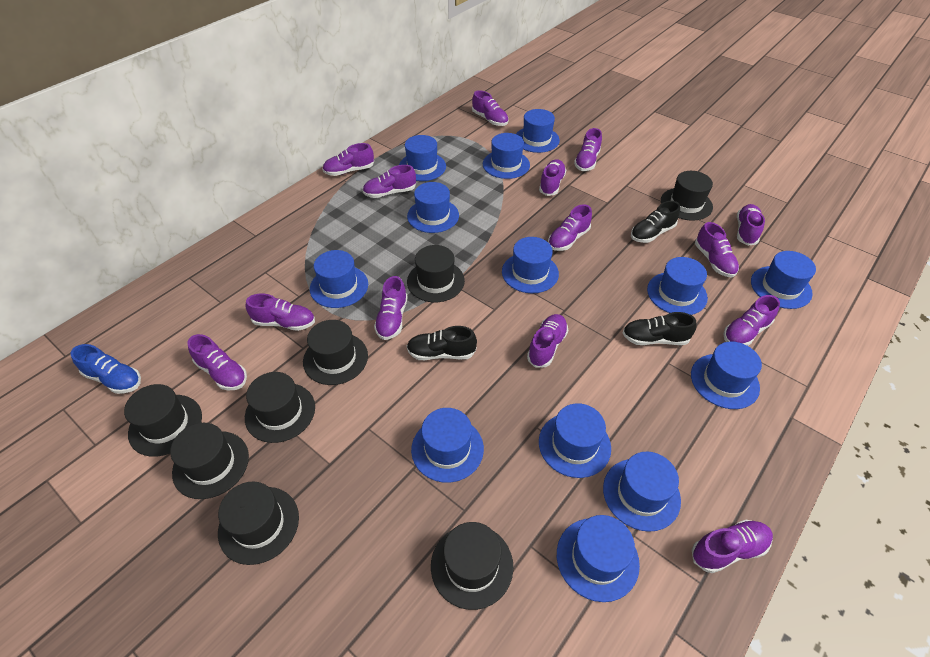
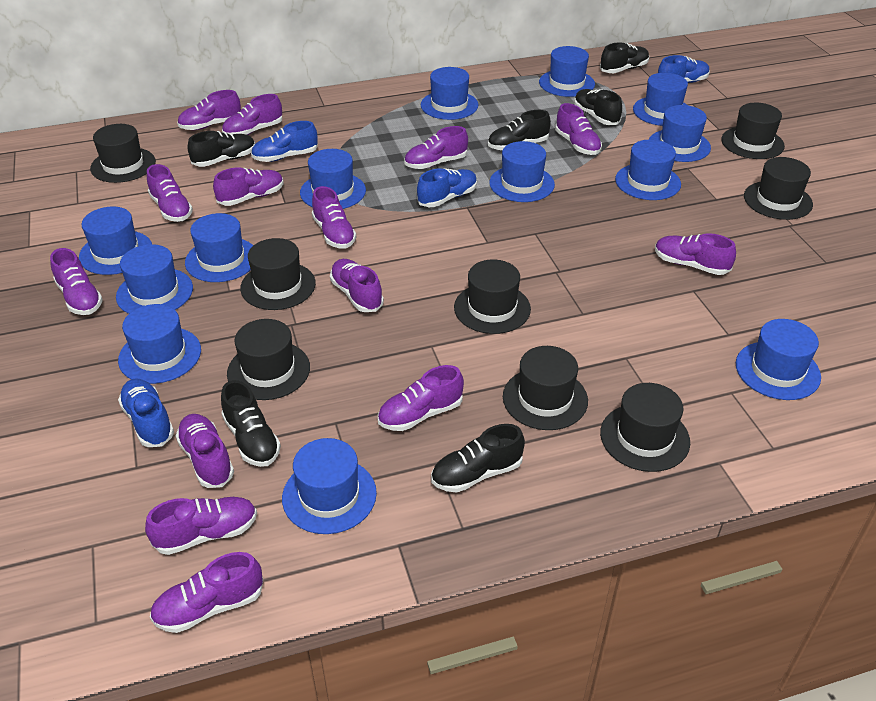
black shoe: [407,326,477,360] [623,312,696,345] [631,201,680,243] = 3 -> [188,131,255,167] [221,380,281,467] [431,424,525,492] [488,110,551,150] [574,89,622,125] [600,42,649,73] = 6
blue shoe: [70,344,141,394] = 1 -> [118,378,174,447] [251,121,318,162] [417,168,477,207] [658,55,710,83] = 4

